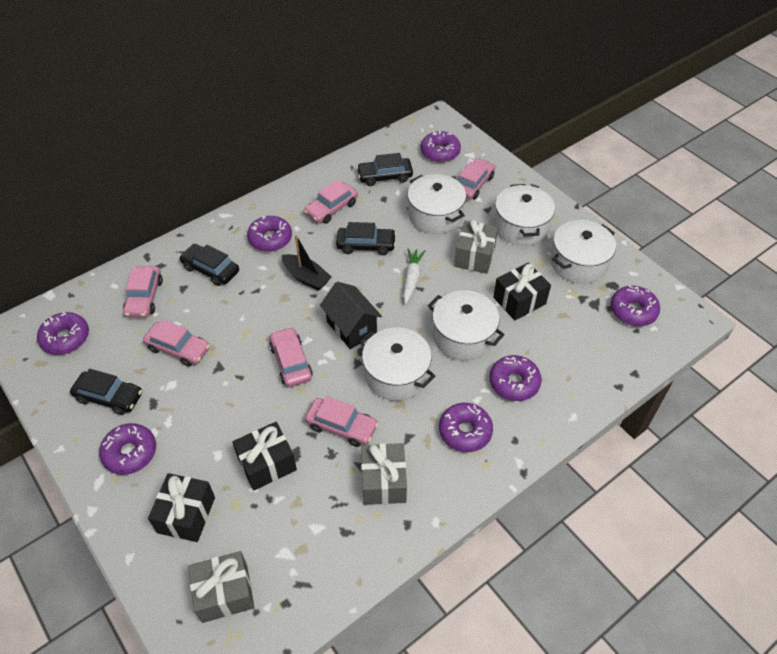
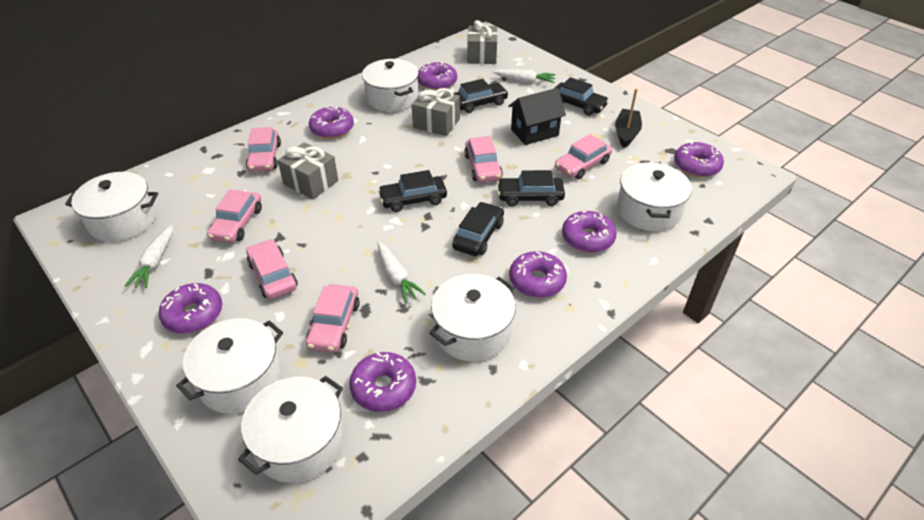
black car: [70,369,142,415] [179,244,239,286] [336,222,396,255] [357,153,413,186] = 4 -> [378,170,447,212] [452,202,504,256] [453,79,509,113] [497,170,565,206] [554,77,609,116] = 5
black gift: [148,473,215,542] [232,422,297,491] [493,262,551,321] = 3 -> none = 0
white carrot: [403,248,425,304] = 1 -> [124,225,173,288] [378,242,426,303] [493,69,556,83] = 3
white pot: [360,328,435,401] [407,174,466,234] [428,290,505,361] [494,184,555,246] [550,220,616,284] = 5 -> [65,172,158,242] [176,318,283,414] [238,376,344,483] [362,59,419,112] [429,274,516,361] [617,162,692,231] = 6

